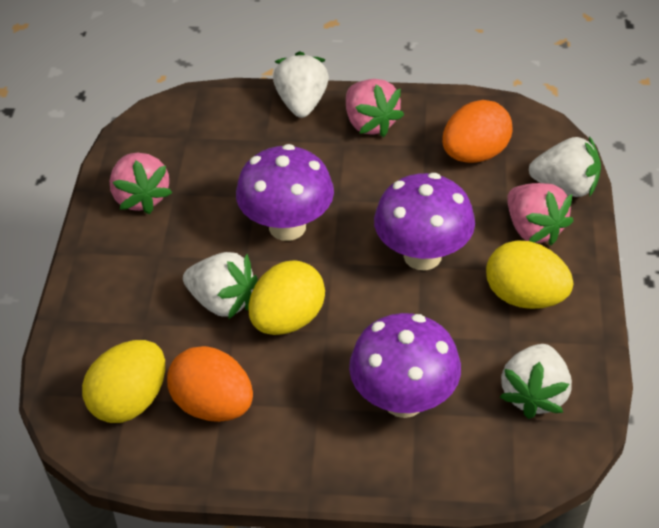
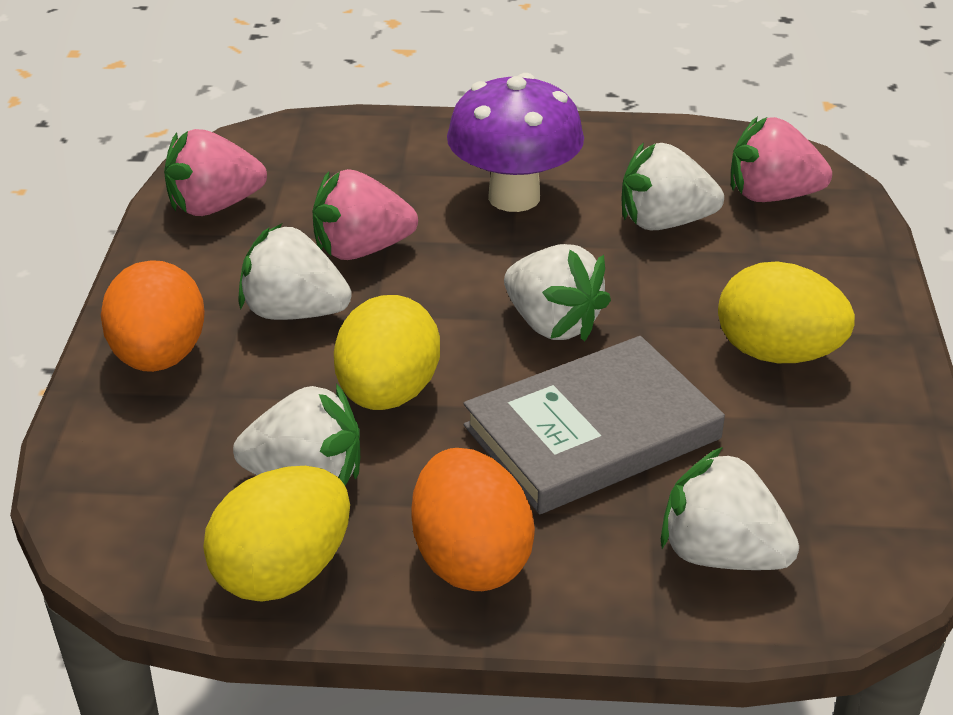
grey book: none = 0 -> [463,336,725,514] = 1
purple mushroom: [236,144,334,241] [349,313,461,418] [374,173,475,270] = 3 -> [447,73,584,212] = 1
white strawberry: [183,252,258,319] [273,51,329,118] [500,344,572,419] [529,136,601,197] = 4 -> [233,383,360,486] [238,223,352,320] [504,244,611,341] [621,142,724,230] [661,447,799,570] = 5

